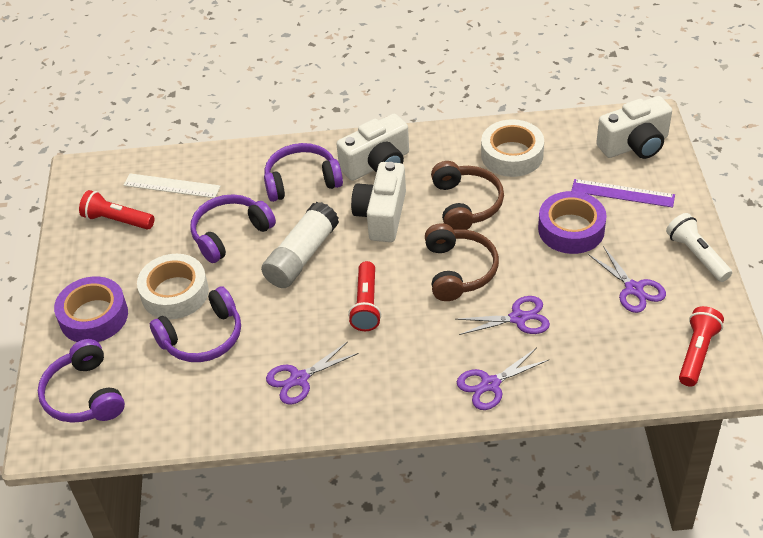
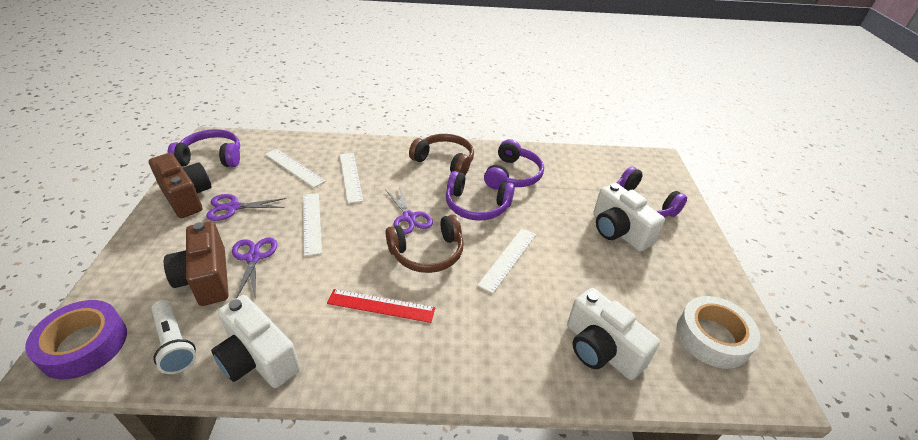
brown camera: none = 0 -> [149,153,211,218] [164,221,229,306] = 2
purple ruler: [571,179,675,208] = 1 -> none = 0
purple scissors: [266,342,359,405] [455,296,550,335] [457,348,549,410] [588,246,666,313] = 4 -> [206,194,286,221] [232,237,277,298] [385,186,433,235] = 3
purple tape: [54,276,128,342] [538,191,607,254] = 2 -> [25,300,127,379] = 1
red flashlight: [79,190,154,230] [348,261,381,331] [679,306,724,387] = 3 -> none = 0
red ruler: none = 0 -> [327,289,435,323] = 1
white glue stick: [261,202,339,288] = 1 -> none = 0
white ruler: [124,173,221,198] = 1 -> [265,149,326,188] [303,193,322,256] [340,153,363,204] [477,228,536,294] = 4
white tape: [137,254,209,319] [481,119,544,177] = 2 -> [677,296,760,369] = 1

